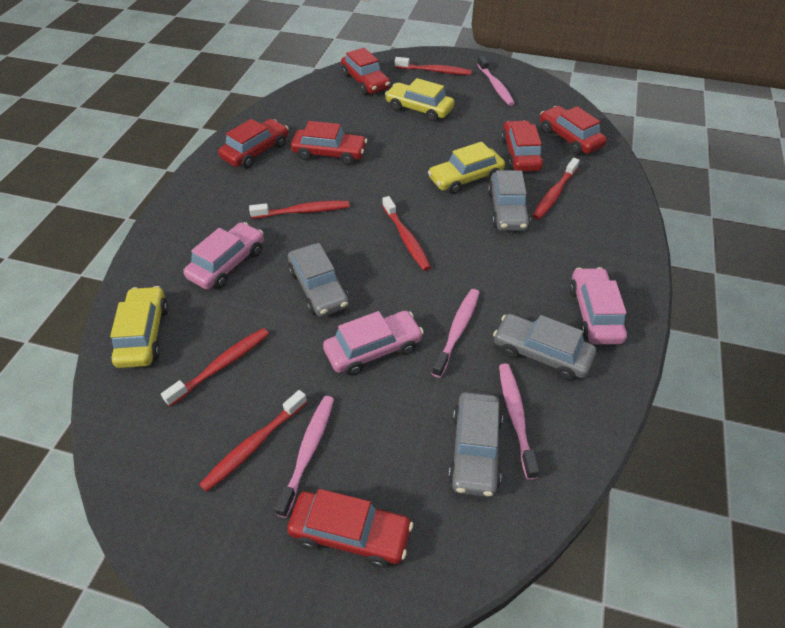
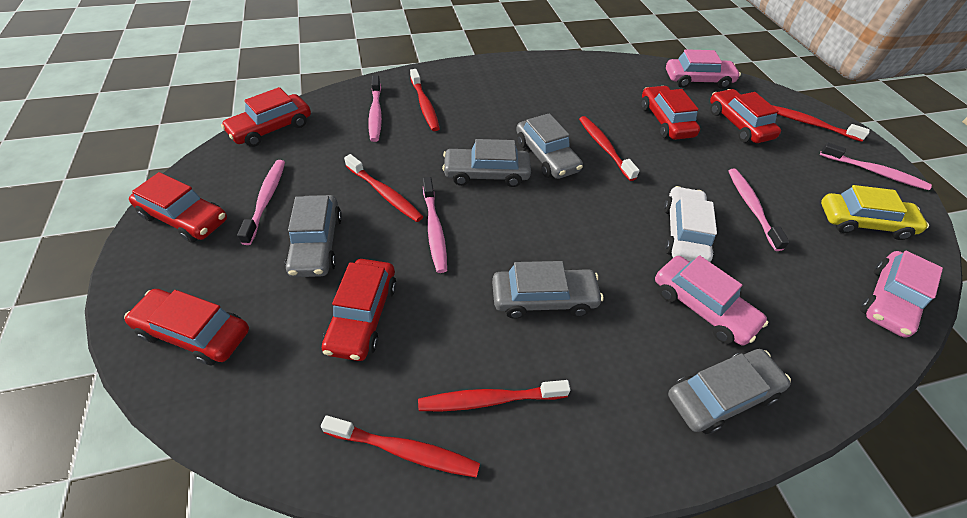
grey car: [288,243,349,317] [448,392,503,497] [488,170,531,231] [493,314,596,381] = 4 -> [285,195,342,277] [442,139,531,187] [492,261,603,319] [516,113,583,179] [668,349,791,434] = 5
pink toothbrush: [274,396,334,518] [431,289,480,378] [477,56,515,106] [499,363,540,480] = 4 -> [237,160,285,245] [368,75,382,142] [423,177,447,273] [728,169,790,251] [820,143,932,190] = 5
white car: none = 0 -> [664,186,717,262] = 1
yellow car: [110,286,168,368] [385,78,454,122] [428,142,505,194] = 3 -> [821,185,929,240] = 1

